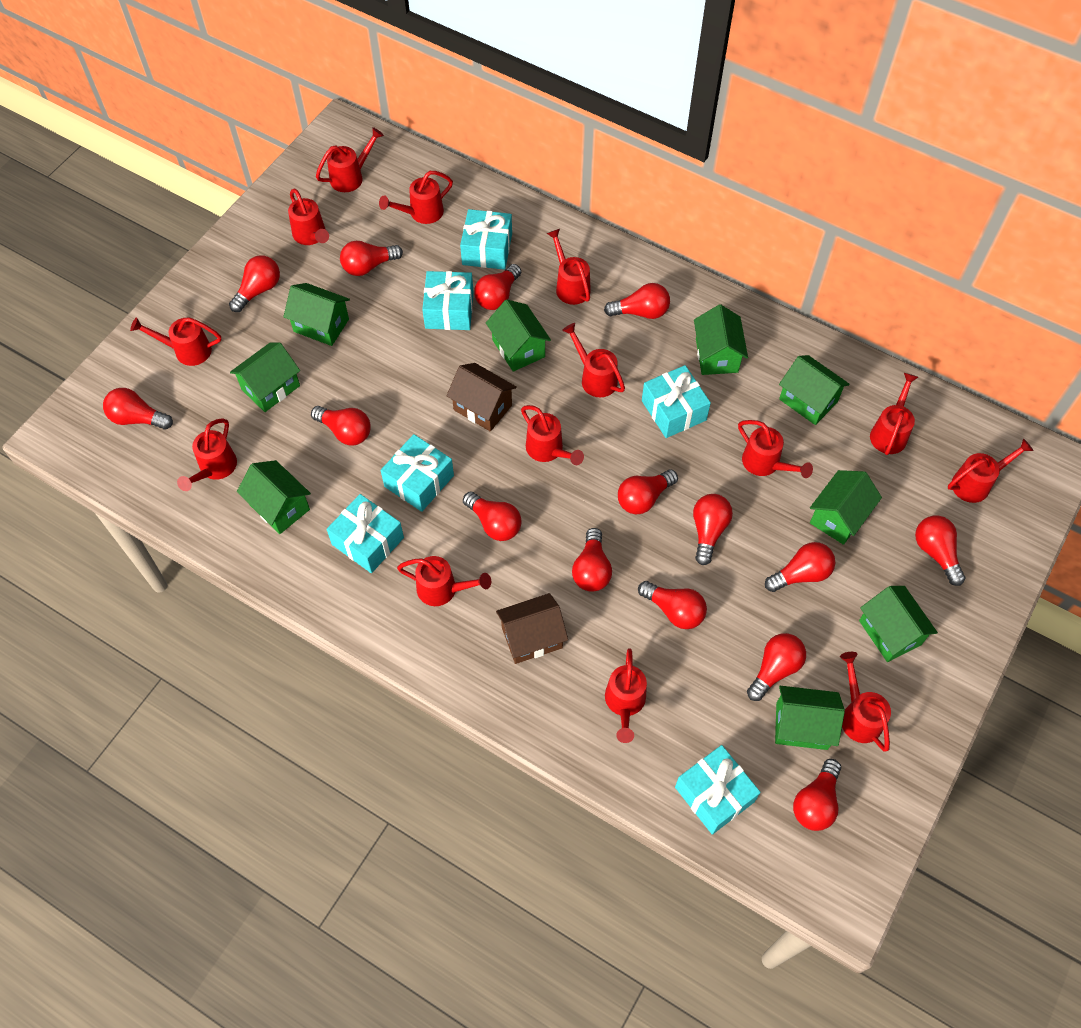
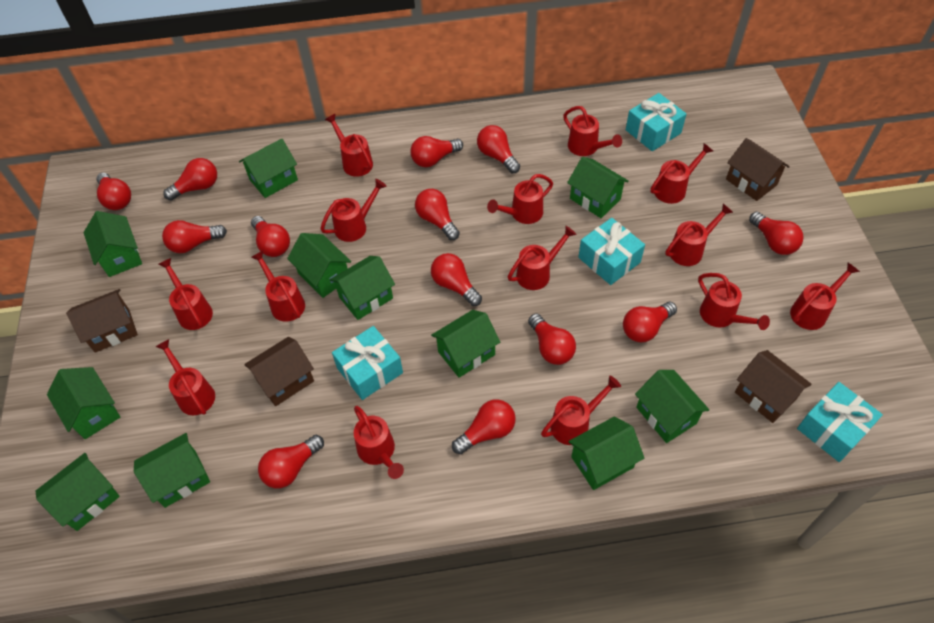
brown house: [446,363,517,432] [496,593,568,664] = 2 -> [66,289,138,353] [244,337,314,406] [726,138,790,201] [735,350,812,423] = 4
green house: [230,343,300,412] [237,460,311,534] [283,283,350,346] [486,299,551,372] [694,304,748,375] [775,686,845,750] [779,355,850,425] [810,470,882,545] [859,586,938,662] = 9 -> [36,453,120,531] [47,367,120,439] [84,211,142,277] [134,433,210,508] [239,138,298,198] [287,233,351,298] [330,256,395,320] [431,310,500,378] [567,157,629,218] [568,417,644,490] [635,370,709,443] = 11
red light bulb: [103,388,173,430] [229,255,280,312] [311,406,371,445] [340,241,403,276] [463,491,522,541] [474,264,521,310] [572,528,612,592] [604,283,670,319] [618,469,678,515] [638,581,707,629] [693,494,733,565] [747,633,806,701] [765,542,835,592] [793,759,841,831] [915,516,966,586] = 15 -> [96,173,131,210] [162,220,227,253] [163,158,217,201] [251,216,290,257] [258,435,324,488] [410,136,463,167] [415,189,460,240] [431,253,482,306] [452,399,516,454] [477,125,520,173] [528,314,576,365] [623,302,677,342] [749,212,804,255] = 13
turquoise gift: [327,494,404,573] [380,434,454,512] [422,271,474,330] [460,209,512,270] [642,365,711,438] [675,745,761,835] = 6 -> [332,326,403,400] [578,218,645,285] [626,93,686,151] [797,382,883,462] = 4

